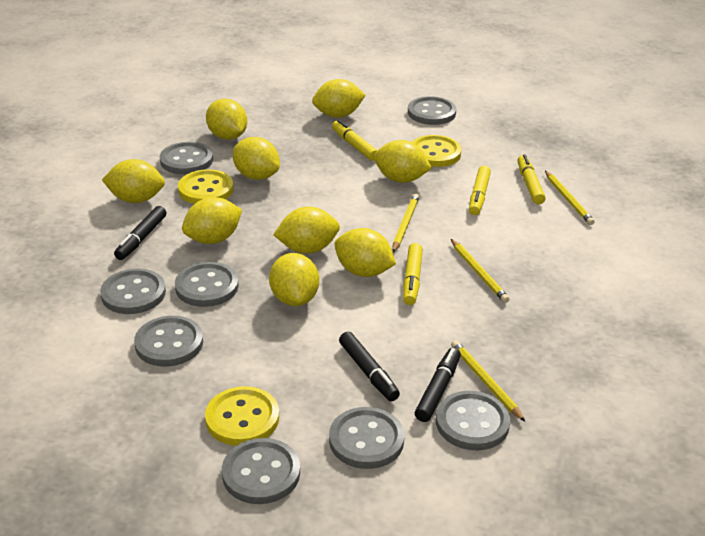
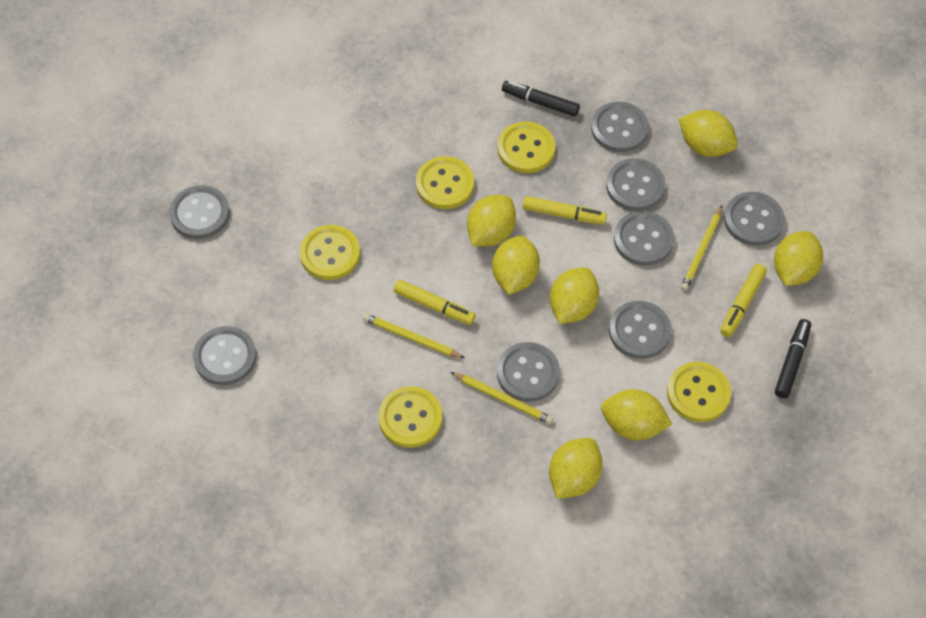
black marker: [114,206,167,260] [339,332,400,401] [415,348,461,422] = 3 -> [502,81,580,117] [775,319,811,398] = 2
yellow button: [178,169,233,204] [205,386,279,446] [412,135,461,167] = 3 -> [300,225,360,280] [378,386,443,448] [416,156,474,209] [498,122,556,173] [667,362,731,422] = 5
yellow lemon: [102,159,165,203] [182,197,242,244] [206,99,247,140] [233,137,280,180] [269,253,319,306] [273,207,340,254] [312,79,365,118] [335,228,396,277] [374,140,432,183] = 9 -> [467,195,516,246] [492,235,540,295] [549,438,603,499] [550,267,599,324] [601,389,672,440] [679,110,738,157] [774,231,823,286] = 7
yellow marker: [332,120,378,161] [403,243,423,305] [469,166,491,215] [518,154,546,204] = 4 -> [394,280,476,325] [523,196,607,224] [720,264,767,337] = 3
yellow pencil: [392,194,419,252] [451,239,509,303] [451,340,525,422] [545,171,595,225] = 4 -> [363,314,465,358] [451,372,553,424] [681,206,722,291] = 3

